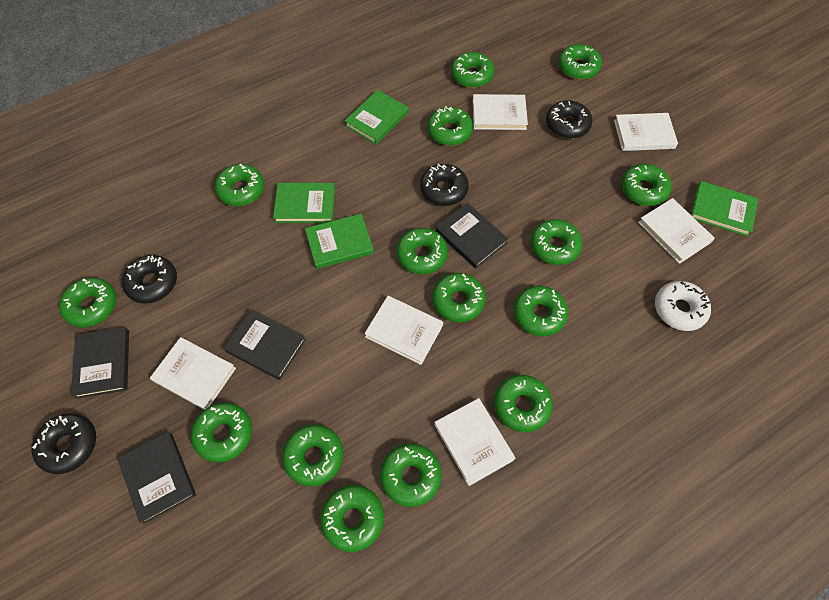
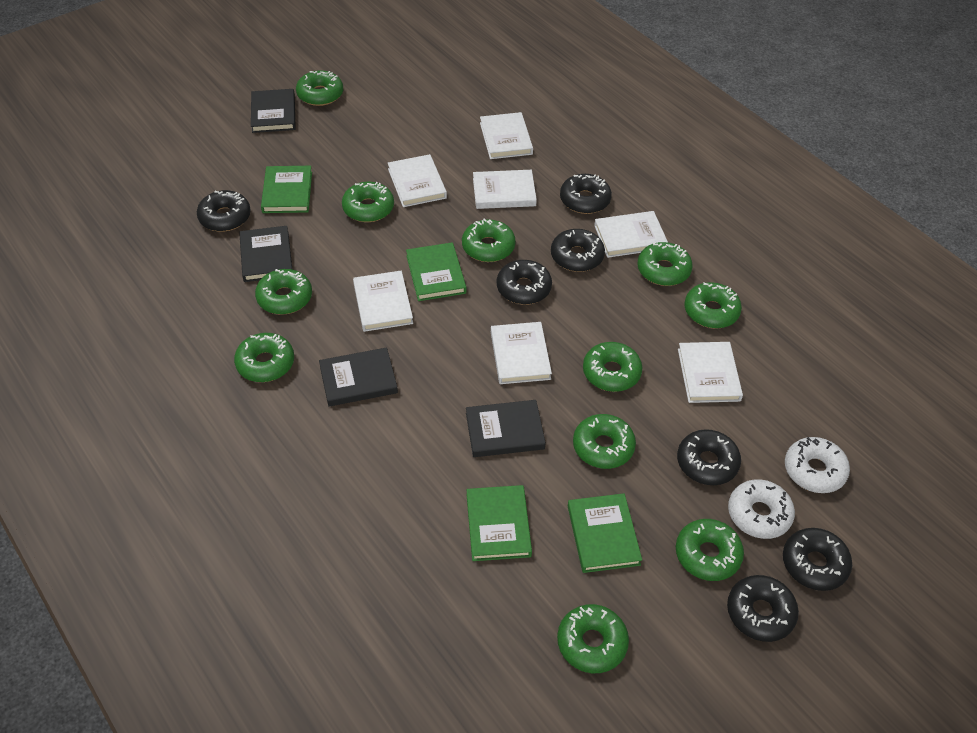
black donut: [32,413,96,474] [122,255,177,303] [420,164,469,206] [546,100,592,139] = 4 -> [197,190,251,232] [497,260,552,305] [551,229,605,272] [560,174,612,214] [677,429,741,485] [727,575,799,642] [783,528,852,591] = 7
green donut: [59,278,116,327] [191,403,252,462] [215,164,264,206] [282,425,343,486] [320,485,384,552] [380,443,441,507] [396,228,448,274] [427,106,473,146] [432,273,486,322] [451,52,494,88] [494,375,553,432] [513,286,568,336] [531,219,582,265] [558,44,602,80] [621,164,671,206] = 15 -> [234,333,294,382] [255,269,312,315] [296,70,343,106] [342,182,394,222] [462,218,516,262] [557,604,629,673] [573,414,636,469] [583,342,643,392] [637,242,693,286] [676,519,744,581] [685,282,742,329] = 11
white book: [150,337,236,410] [364,296,443,365] [434,398,515,486] [473,94,528,130] [614,113,678,151] [638,198,715,264] = 6 -> [353,271,413,332] [388,154,447,207] [473,170,537,209] [480,112,533,159] [491,322,552,384] [594,211,668,258] [678,342,743,403] = 7
white donut: [655,281,711,331] = 1 -> [728,479,795,539] [785,437,850,493] = 2

